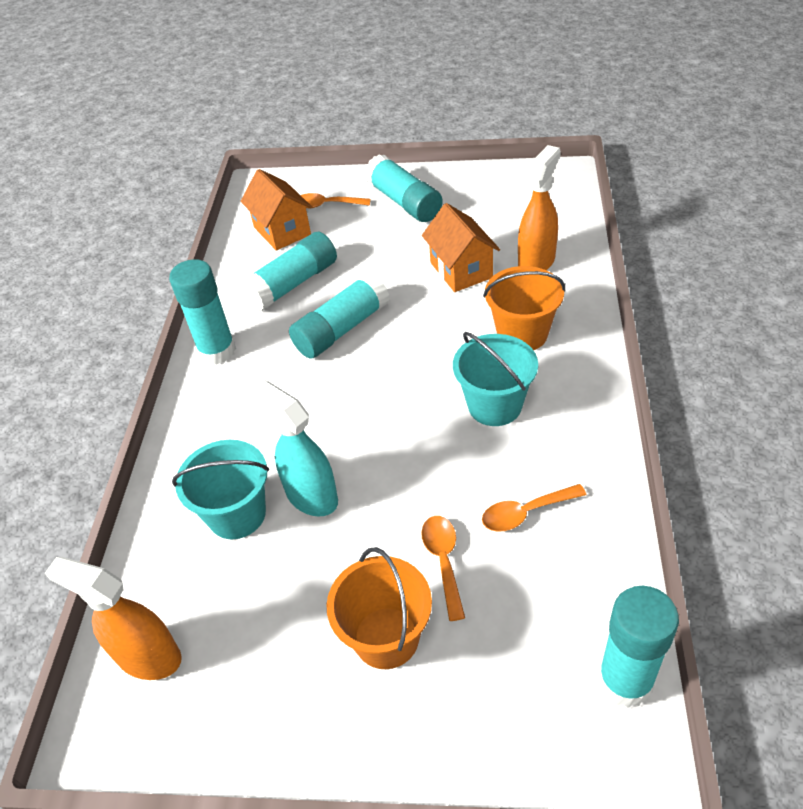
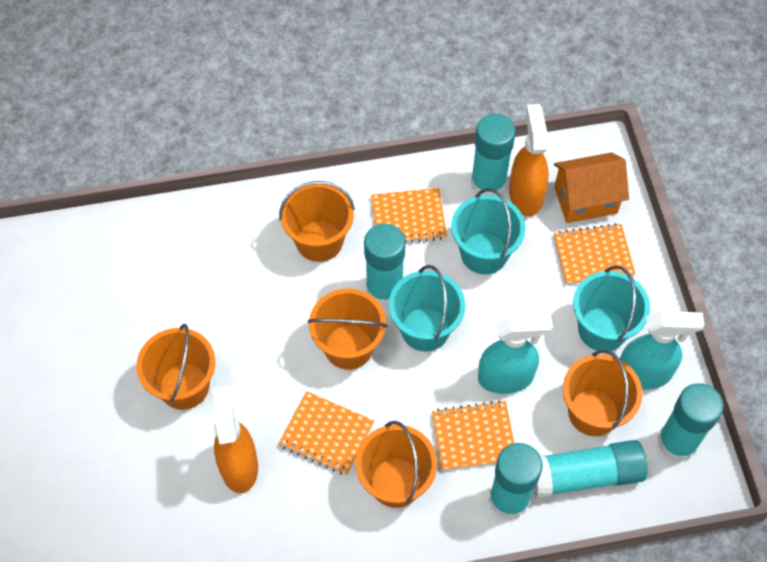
orange bucket: [326,547,432,669] [483,266,565,350] = 2 -> [136,324,215,410] [279,181,355,262] [308,288,388,370] [356,421,437,508] [563,350,643,436] = 5
orange house: [241,169,312,251] [422,203,500,292] = 2 -> [554,152,629,223] = 1
orange notebook: none = 0 -> [279,391,374,475] [371,188,447,243] [432,400,514,471] [554,223,636,285] = 4
orange spoon: [301,193,371,208] [421,516,465,621] [482,484,586,532] = 3 -> none = 0
turquoise bucket: [172,440,269,539] [453,332,538,426] = 2 -> [389,265,465,352] [451,188,525,274] [573,265,650,351] = 3
turquoise spray bottle: [252,380,338,516] = 1 -> [478,314,553,394] [620,311,705,390] = 2

